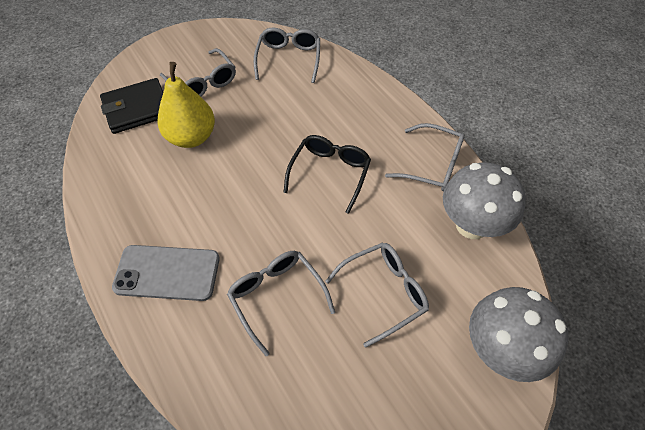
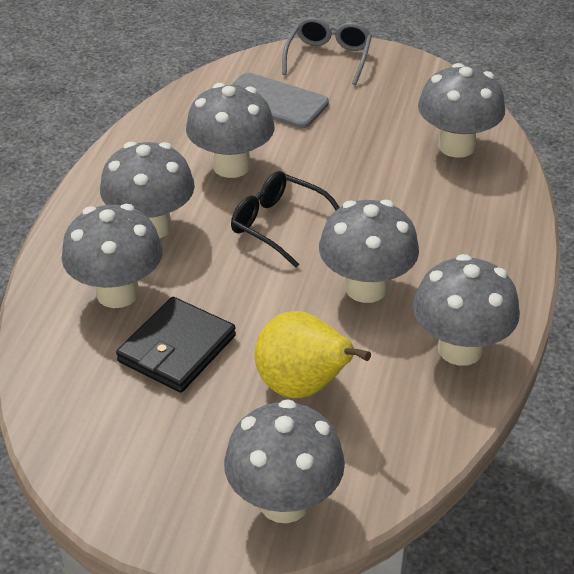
grey glasses: [160,48,236,97] [227,251,335,356] [254,27,320,83] [325,243,429,348] [385,123,465,191] = 5 -> [282,17,372,85] = 1
grey mushroom: [443,162,526,239] [469,287,568,382] = 2 -> [62,204,163,308] [100,142,195,238] [186,83,275,178] [224,399,345,523] [319,200,419,303] [413,254,520,366] [418,63,505,158] = 7

